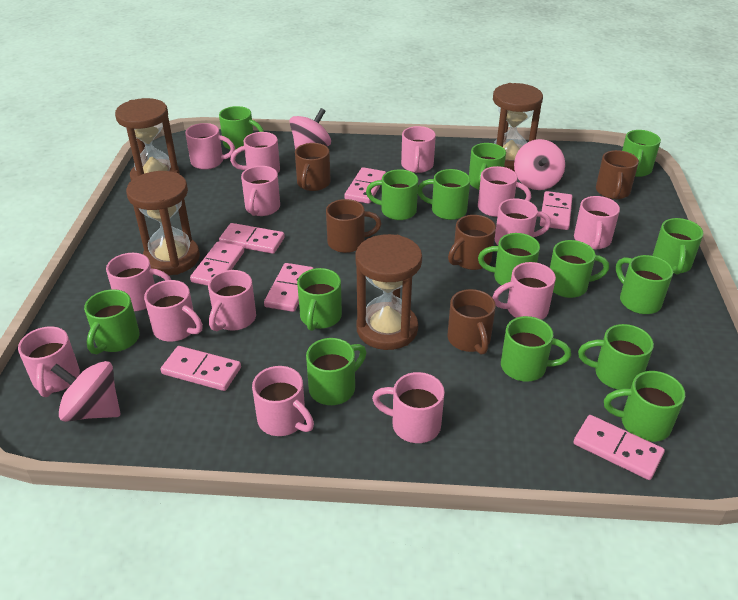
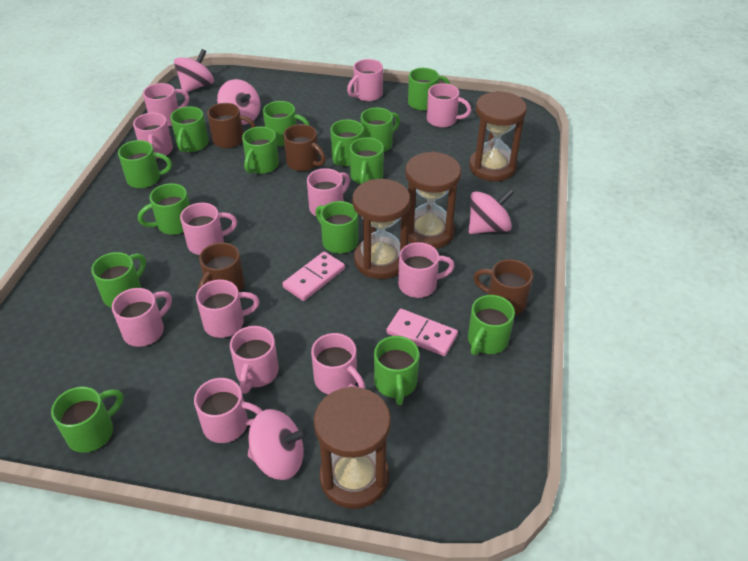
brown mug: [295,143,331,191] [326,199,382,253] [448,215,496,270] [448,289,496,355] [596,150,639,199] = 5 -> [198,242,245,292] [207,103,256,148] [283,124,326,171] [473,259,533,315] = 4
green mug: [84,289,140,354] [219,106,264,150] [297,268,342,331] [306,338,366,405] [366,169,418,220] [418,169,470,220] [469,143,506,190] [478,233,540,289] [501,316,571,382] [550,240,609,298] [578,324,654,390] [604,371,685,442] [616,255,673,314] [622,130,661,177] [652,218,703,275] = 15 -> [51,387,123,453] [91,252,146,308] [118,140,172,188] [138,183,190,235] [170,106,208,152] [242,127,279,174] [263,101,310,146] [315,201,358,254] [330,119,364,166] [350,137,384,184] [361,107,400,152] [374,336,419,405] [408,68,450,111] [468,295,515,355] = 14
pink domino: [161,346,241,391] [190,241,244,286] [219,223,285,254] [264,263,314,312] [344,167,386,204] [540,191,572,230] [574,415,665,480] = 7 -> [282,251,345,301] [386,309,458,356] = 2
pink mug: [18,326,80,397] [106,253,171,311] [144,280,203,342] [185,123,235,170] [208,270,256,331] [230,132,280,173] [241,166,280,216] [252,366,314,436] [372,372,445,443] [401,126,436,173] [478,166,531,217] [492,262,556,320] [495,198,551,245] [574,196,620,250] = 14 -> [112,288,172,347] [133,113,173,159] [143,83,189,127] [180,203,237,255] [194,378,263,443] [196,280,260,338] [230,326,279,394] [307,168,350,216] [311,333,365,394] [347,59,383,101] [398,242,455,298] [427,83,471,128] = 12
pink spinning top: [51,361,121,422] [289,108,331,150] [514,139,565,190] = 3 -> [174,49,214,92] [217,79,260,125] [248,409,308,480] [469,189,514,234] = 4

